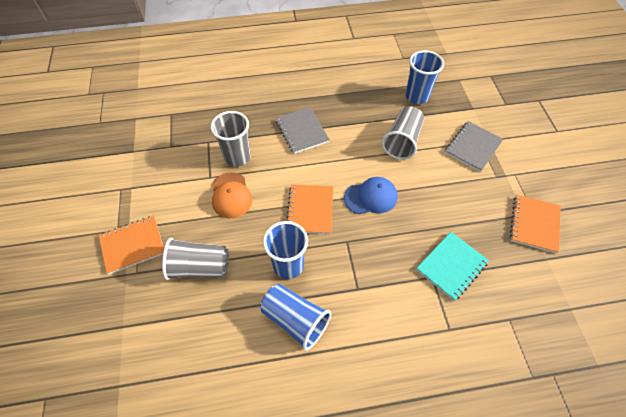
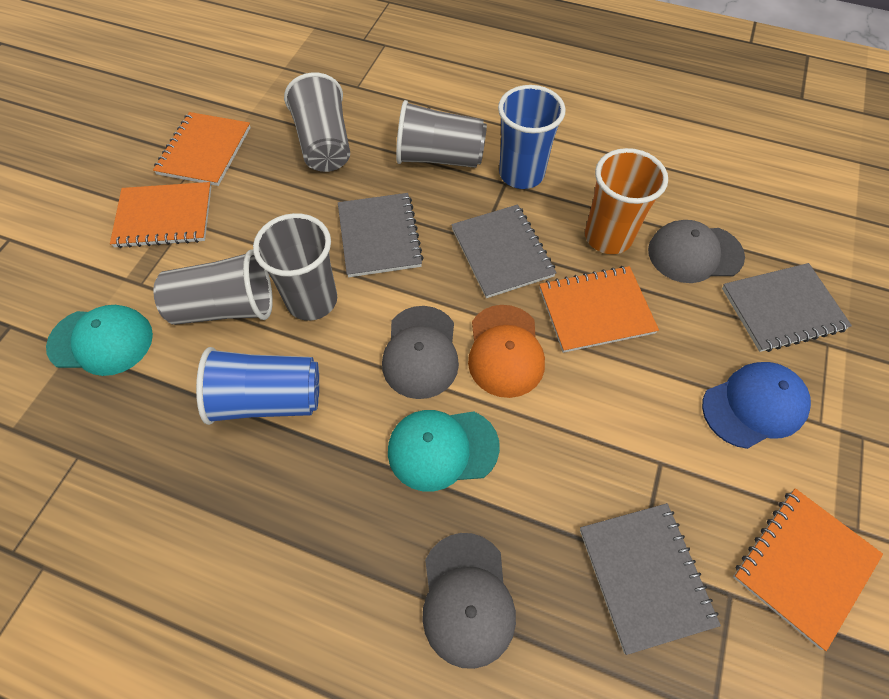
blue cup: [260,284,331,351] [263,221,308,279] [405,50,444,104] = 3 -> [196,347,319,425] [498,85,566,189] = 2
grey cap: none = 0 -> [382,306,459,399] [422,533,516,669] [648,220,745,283] = 3
grey cup: [162,238,229,280] [211,111,251,167] [382,106,424,160] = 3 -> [153,249,273,325] [253,213,337,321] [284,73,350,172] [396,100,487,168] = 4
grey notebook: [276,107,330,154] [445,121,504,172] = 2 -> [338,193,424,277] [451,204,557,298] [580,503,721,655] [722,263,852,352] = 4
orange cup: none = 0 -> [585,148,668,254] = 1
orange notebook: [98,216,164,275] [287,184,333,234] [510,194,561,254] = 3 -> [110,182,211,248] [153,112,251,186] [539,266,659,353] [733,488,883,651] = 4
turquoise cap: none = 0 -> [46,305,153,376] [388,410,500,492] = 2
turquoise notebook: [416,232,489,301] = 1 -> none = 0

